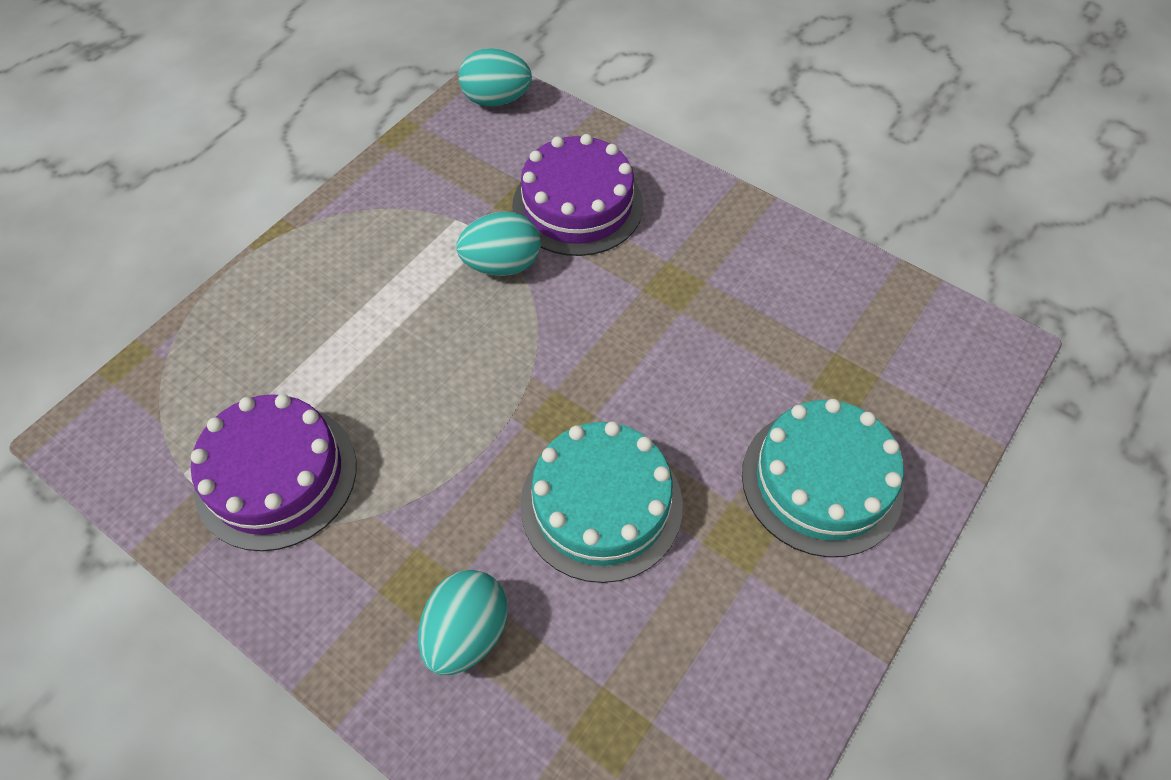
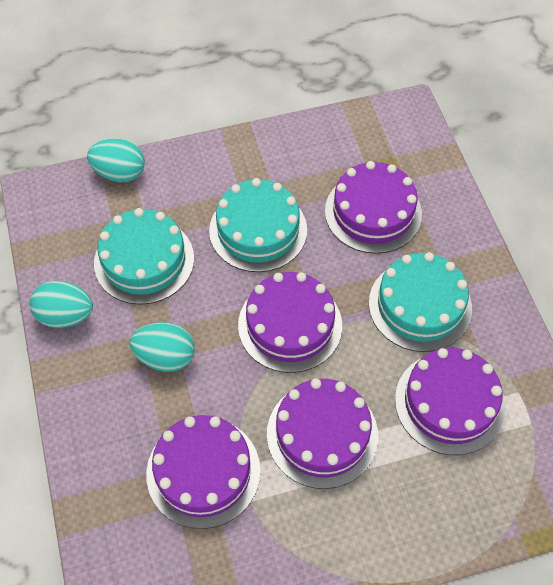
purple cake: [191,394,357,551] [512,134,643,256] = 2 -> [146,415,260,529] [238,272,342,373] [267,379,378,489] [325,161,422,254] [395,348,505,455] = 5
turquoise cake: [520,421,683,583] [742,399,904,557] = 2 -> [94,208,194,305] [209,178,307,272] [369,252,472,352] = 3

